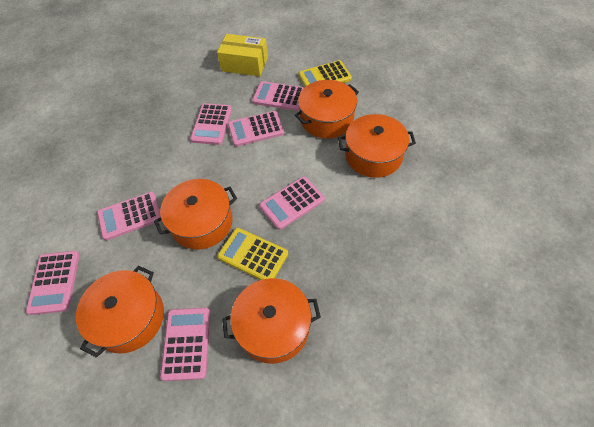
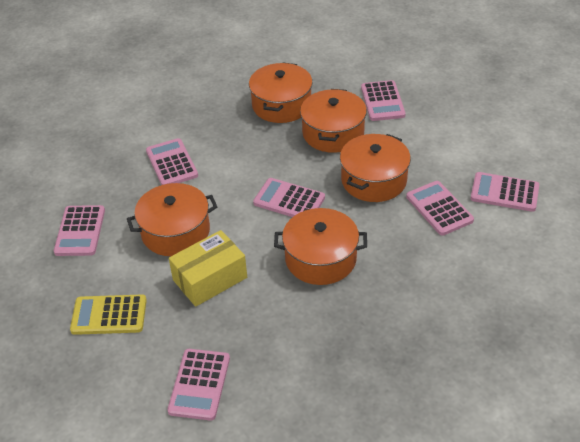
yellow calculator: [217,228,288,280] [299,60,352,87] = 2 -> [70,294,147,335] = 1

